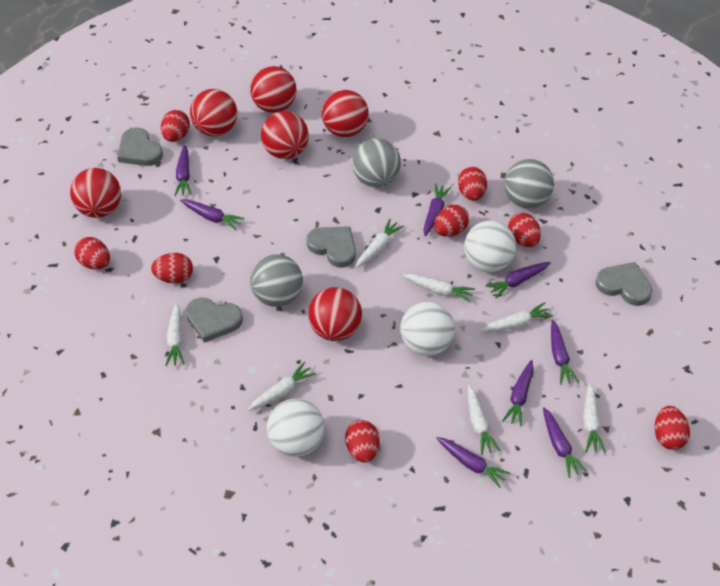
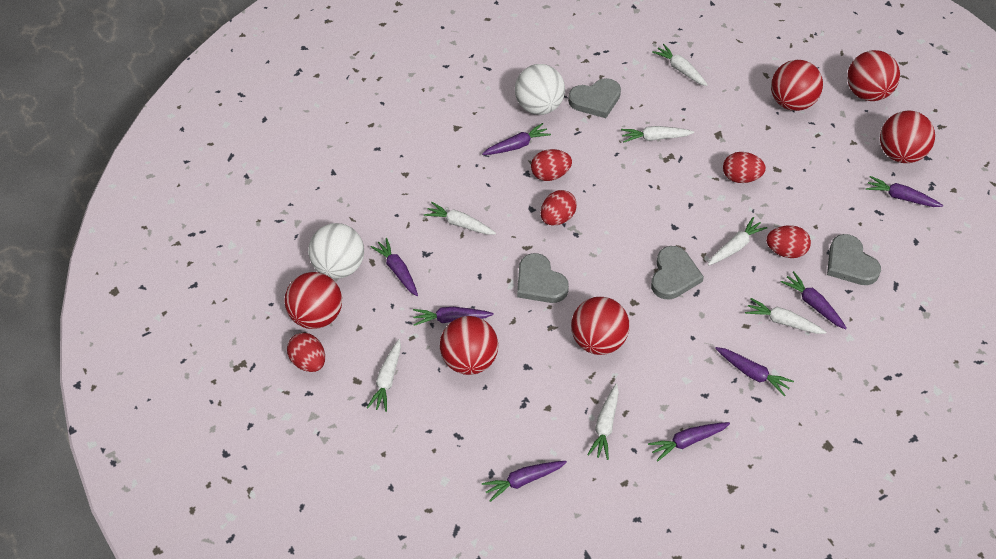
grey ball: [250,254,303,307] [352,138,401,187] [504,159,554,209] = 3 -> none = 0
red egg: [74,237,110,269] [151,253,193,284] [161,110,190,142] [345,420,380,462] [434,205,469,237] [458,167,487,200] [508,213,541,247] [655,406,690,450] = 8 -> [287,333,325,372] [531,149,572,181] [541,190,577,226] [723,152,766,183] [766,225,811,258] = 5
white ball: [267,399,325,457] [400,301,455,356] [464,220,516,272] = 3 -> [309,223,364,279] [515,64,565,115] = 2

